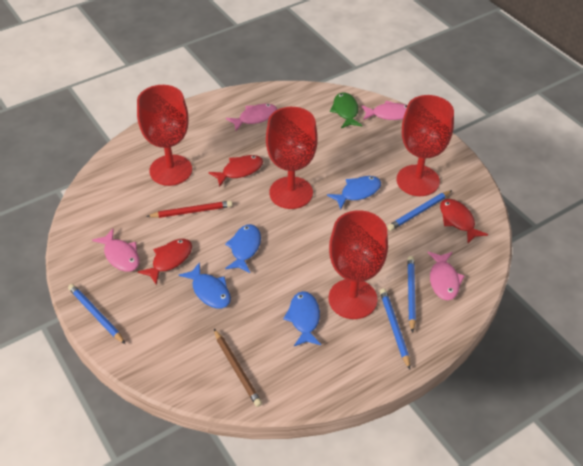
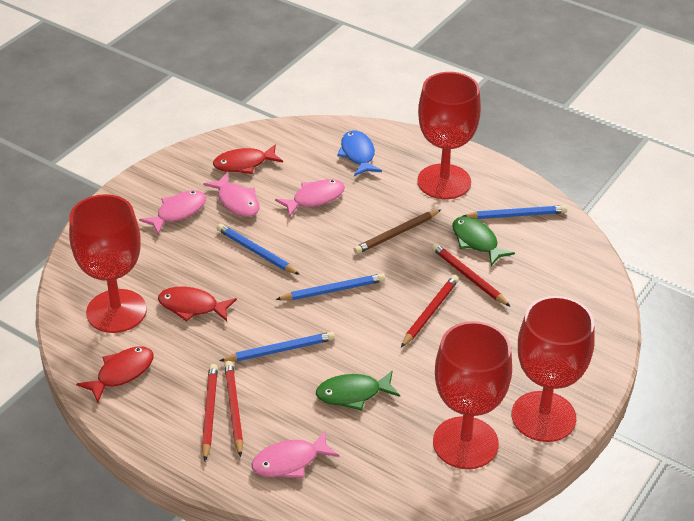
blue fish: [179,262,231,309] [225,224,261,273] [283,291,321,346] [327,176,381,210] = 4 -> [337,131,382,176] = 1
green fish: [330,92,363,128] = 1 -> [316,370,400,411] [452,216,515,266] = 2
red pencil: [146,201,232,218] = 1 -> [202,364,218,461] [224,361,243,457] [401,275,459,347] [432,243,511,307] = 4

